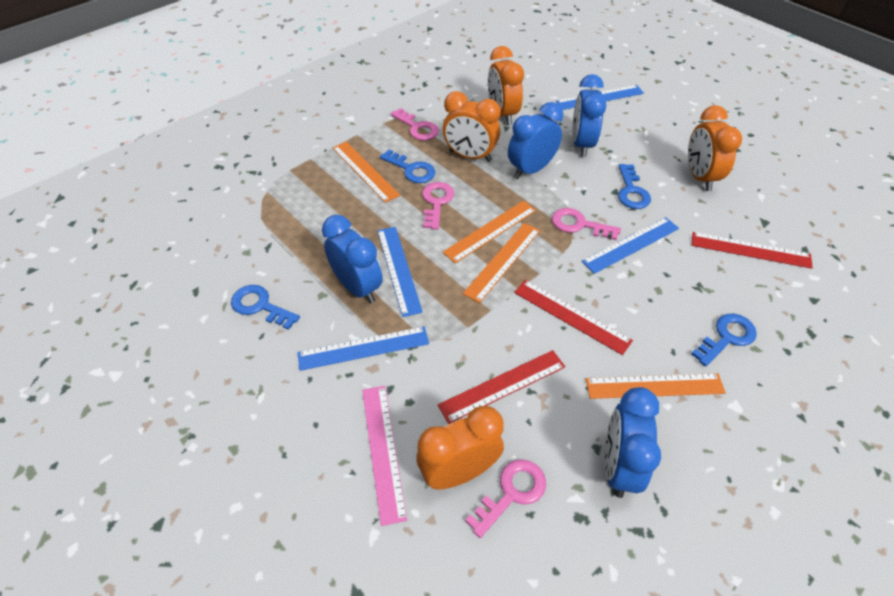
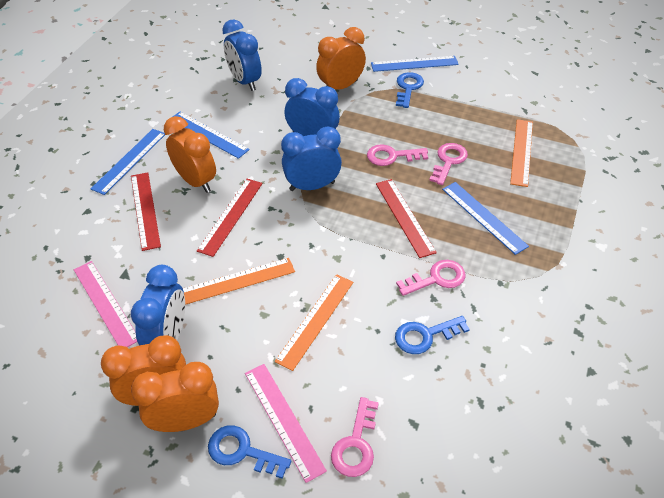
blue key: [231,285,300,330] [380,150,435,183] [618,164,651,209] [691,314,757,367] = 4 -> [208,425,291,479] [395,316,470,354] [396,72,424,108] = 3
orange ruler: [333,142,400,203] [443,201,536,263] [463,223,540,303] [586,373,726,399] = 4 -> [183,258,295,305] [275,274,353,371] [510,119,533,187] = 3
pink ruler: [362,386,407,526] = 1 -> [74,261,137,347] [245,364,327,483] = 2

